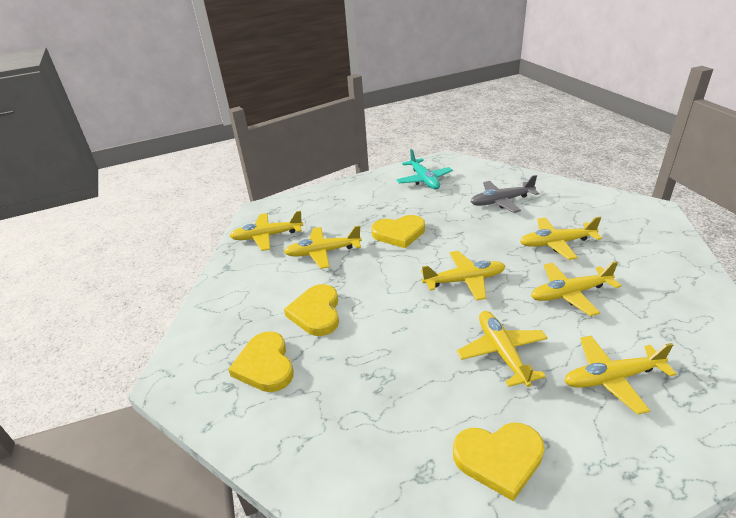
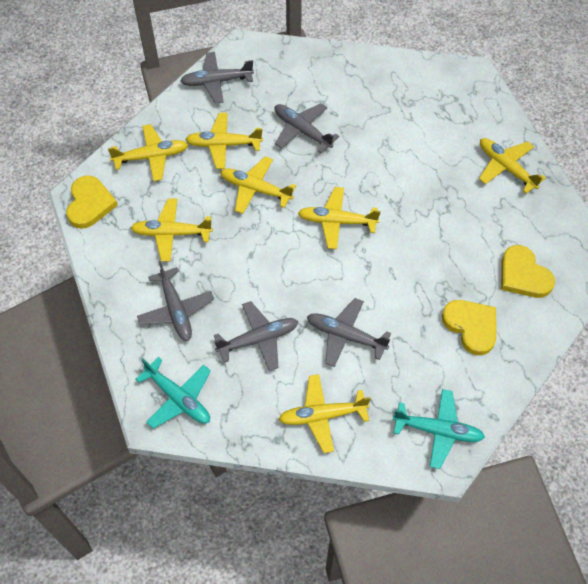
grey plane: [471,175,539,213] = 1 -> [137,261,214,341] [180,52,254,104] [214,301,298,371] [275,103,339,153] [307,298,391,367] = 5
turquoise plane: [396,149,453,190] = 1 -> [135,357,211,429] [393,389,485,469] = 2
yellow heart: [228,331,294,392] [284,284,339,336] [371,215,425,248] [453,422,545,501] = 4 -> [66,175,118,229] [442,300,496,355] [501,245,555,298] = 3

